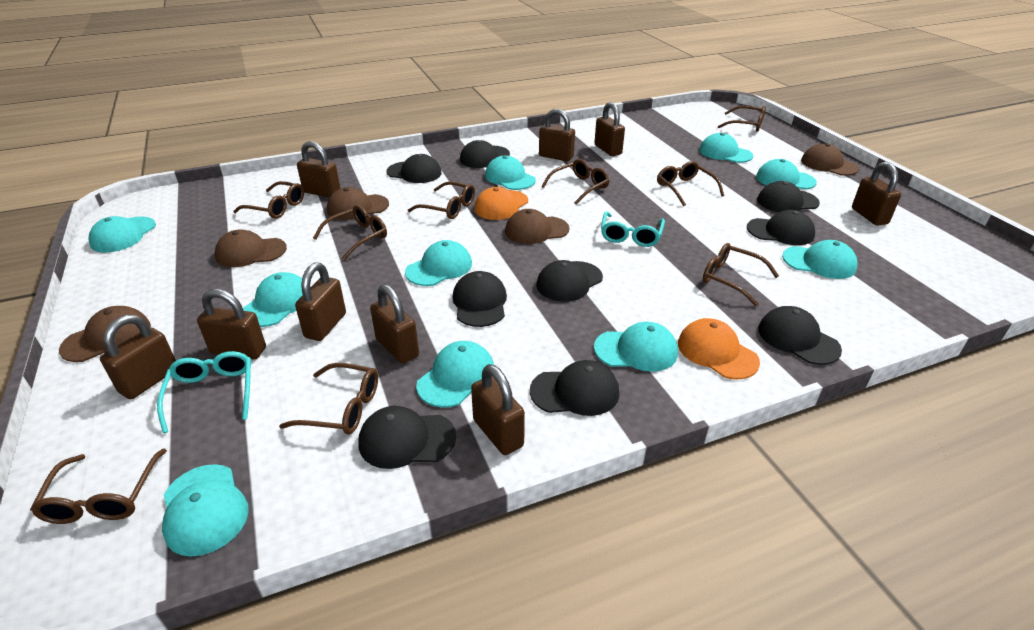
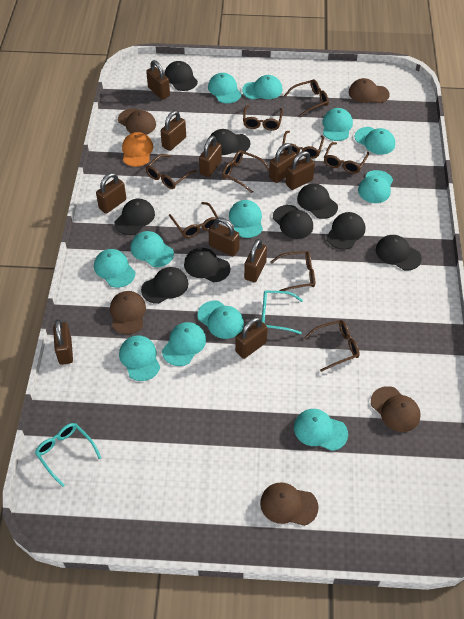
brown padlock: [100,315,176,399] [197,289,266,359] [295,263,346,341] [297,141,341,198] [370,284,419,364] [471,364,525,455] [539,109,575,161] [594,102,625,156] [852,162,901,226] = 9 -> [53,319,73,365] [96,173,126,214] [146,60,170,100] [161,110,186,151] [199,136,222,177] [209,217,240,256] [235,317,268,359] [244,239,267,282] [269,143,297,183] [286,151,315,190] = 10
orange cap: [474,187,528,220] [678,318,760,379] = 2 -> [122,132,153,167] = 1
turquoise cap: [88,216,156,253] [162,464,249,556] [243,272,303,327] [405,240,472,286] [416,341,494,408] [485,156,536,190] [594,322,678,372] [699,133,753,163] [756,159,817,190] [782,240,858,279] = 10 -> [94,249,135,288] [119,335,160,381] [130,231,174,267] [162,322,206,366] [197,300,244,339] [208,73,241,103] [229,200,263,238] [242,75,282,100] [294,409,348,451] [323,108,353,141] [355,127,395,155] [358,170,393,203] = 12

